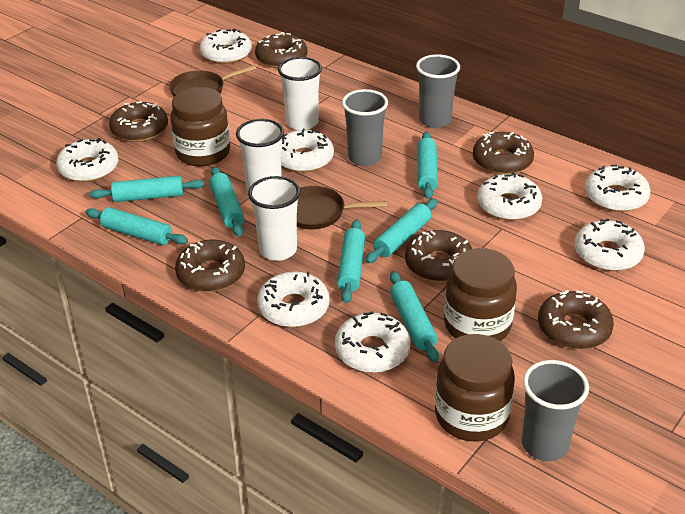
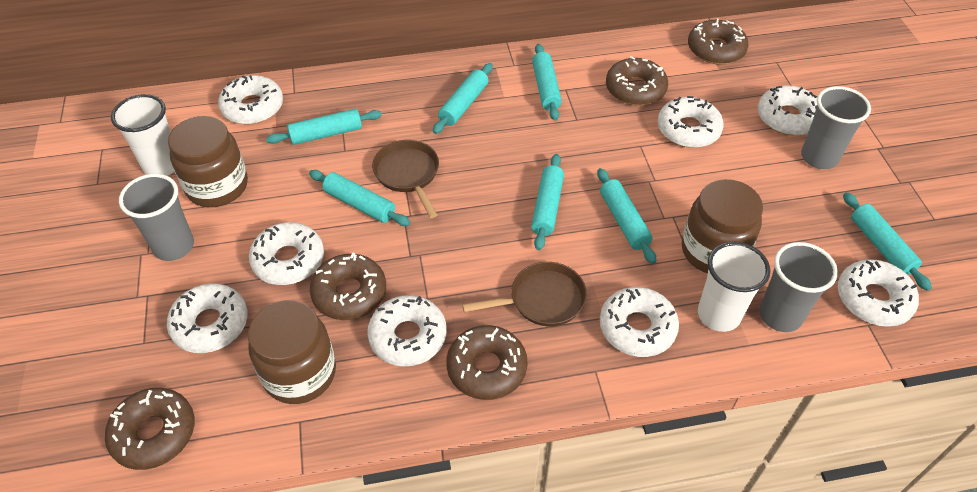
brown donut: [109,101,168,142] [175,239,245,292] [255,32,307,68] [405,230,472,282] [473,132,534,174] [538,290,614,349] = 6 -> [105,388,195,470] [310,253,386,320] [446,325,527,400] [606,56,668,106] [688,19,749,65] = 5
white cup: [236,119,284,191] [248,176,300,261] [278,57,322,130] = 3 -> [111,94,175,176] [698,242,771,332] = 2

